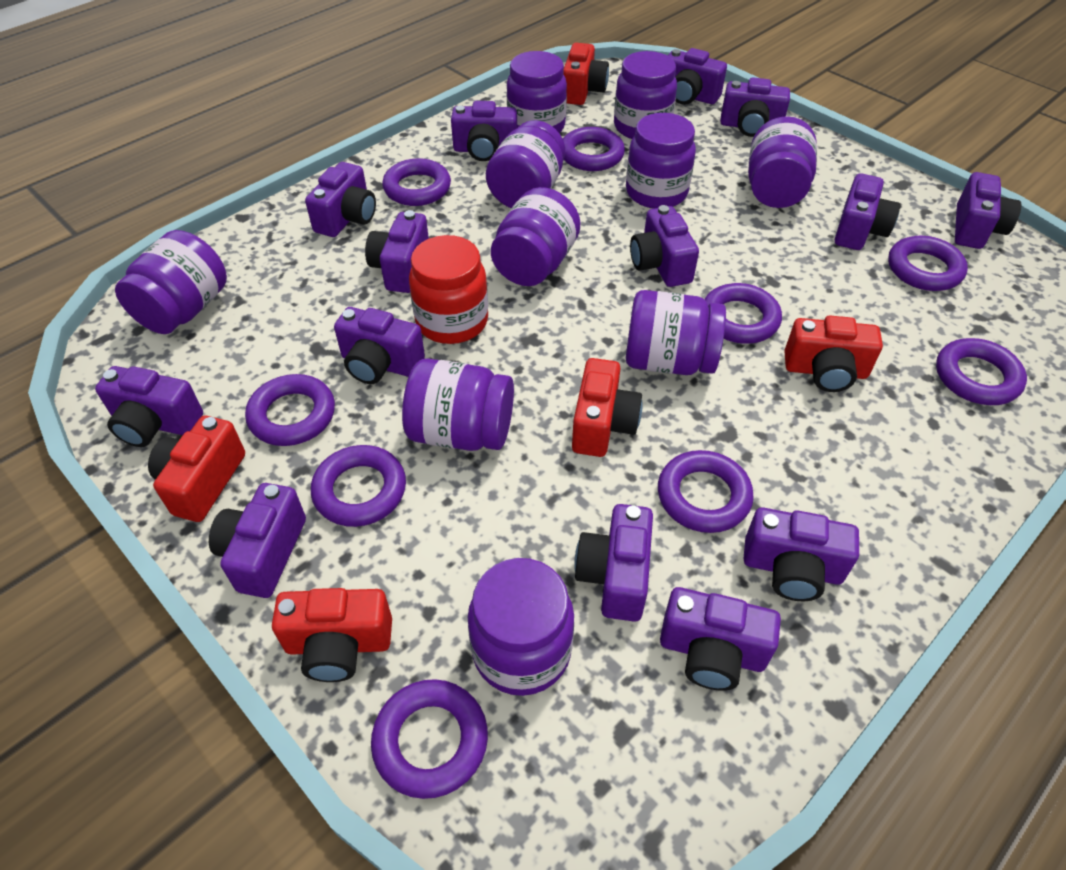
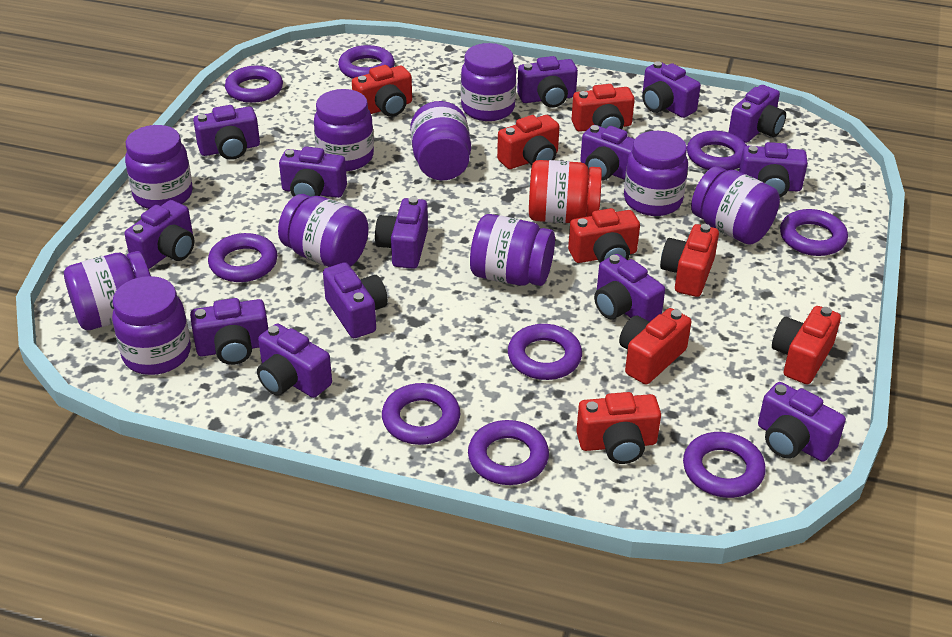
red camera: [148,416,245,522] [272,588,392,682] [563,43,609,105] [572,358,642,457] [784,316,883,392] = 5 -> [352,65,412,117] [497,115,560,169] [568,208,640,263] [571,84,635,132] [576,392,661,464] [619,308,691,385] [660,224,719,297] [772,306,841,384] = 8

